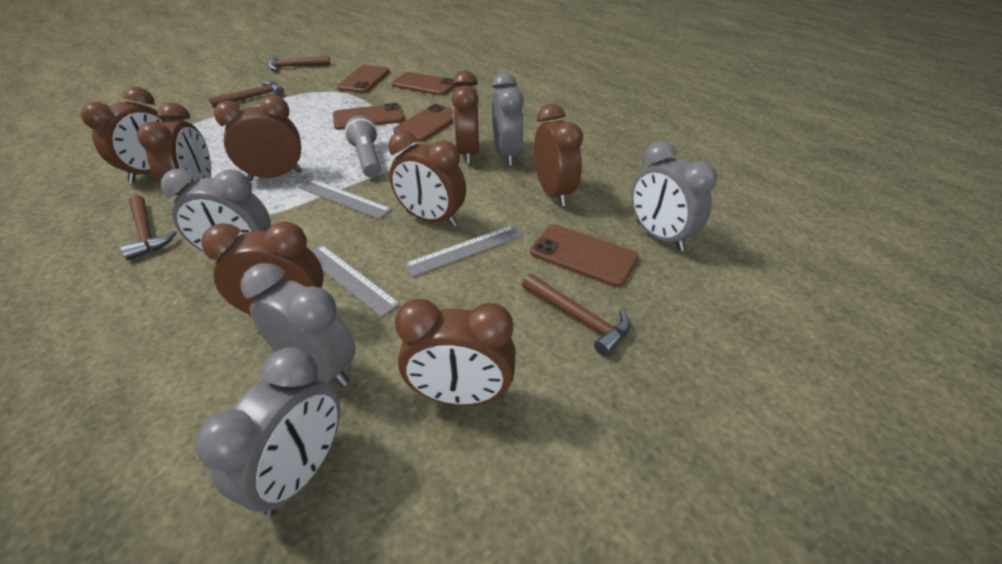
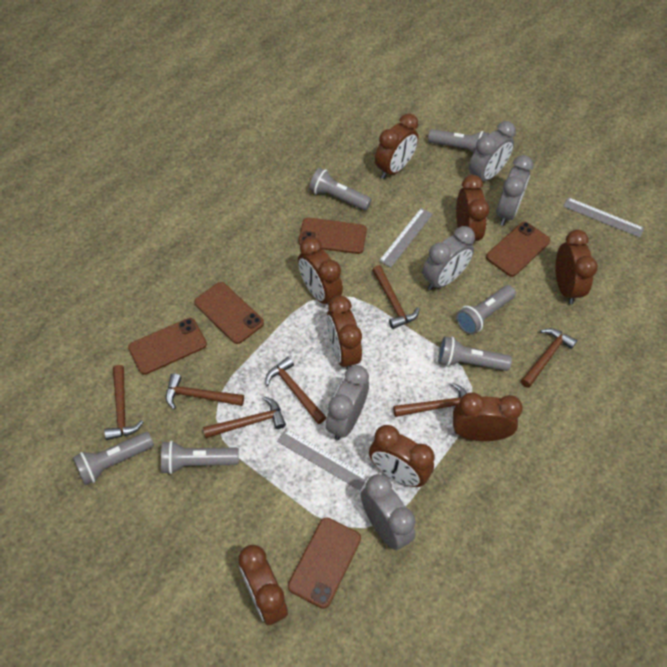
brown hammer: [120,195,177,260] [209,81,284,108] [268,55,331,71] [522,274,630,356] = 4 -> [104,365,143,440] [166,373,244,409] [203,396,286,438] [266,357,326,424] [372,265,419,329] [393,383,467,417] [521,328,577,388] = 7
grey flashlight: [345,116,381,178] = 1 -> [73,432,154,485] [161,441,239,474] [309,168,372,210] [428,129,489,153] [438,336,512,371] [456,285,516,335] = 6

